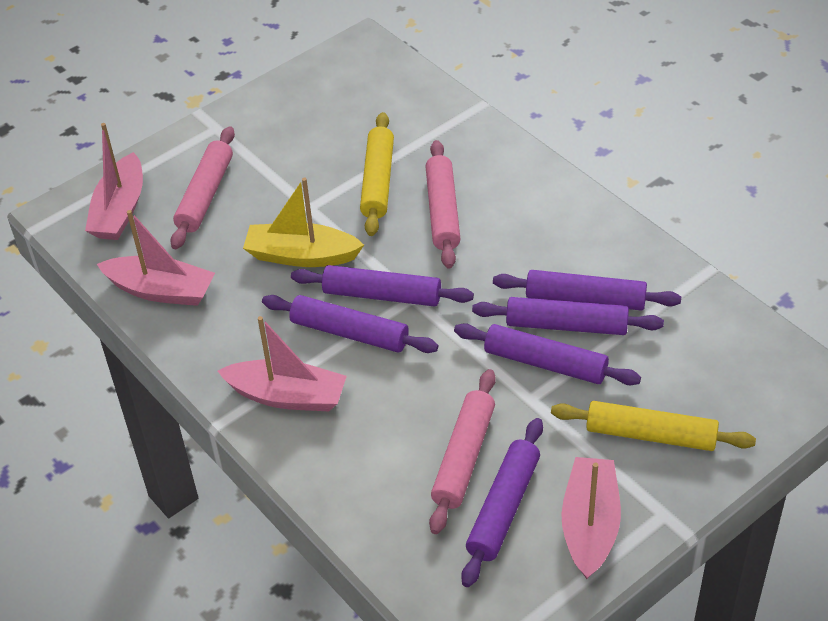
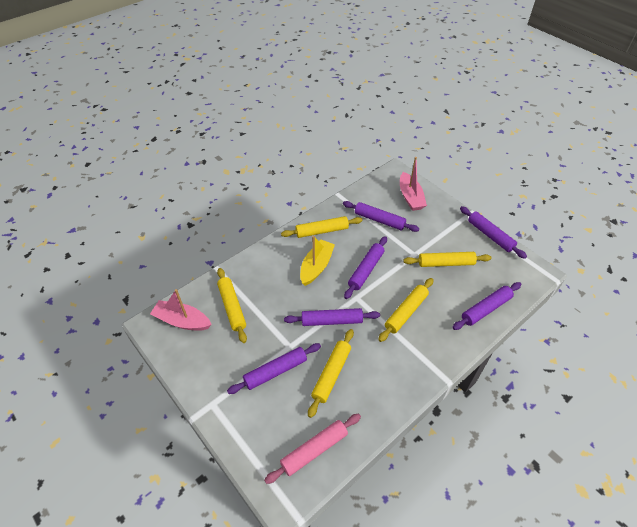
pink boat: [85,123,143,240] [97,210,215,306] [218,316,347,412] [561,457,621,579] = 4 -> [150,289,212,330] [400,157,427,211] = 2
pink rolling pin: [170,126,235,249] [426,140,461,269] [429,369,496,534] = 3 -> [264,414,361,484] = 1
yellow rolling pin: [360,112,394,236] [551,401,756,451] = 2 -> [217,268,247,343] [281,216,362,238] [308,329,354,418] [378,278,434,342] [403,252,491,267] = 5

